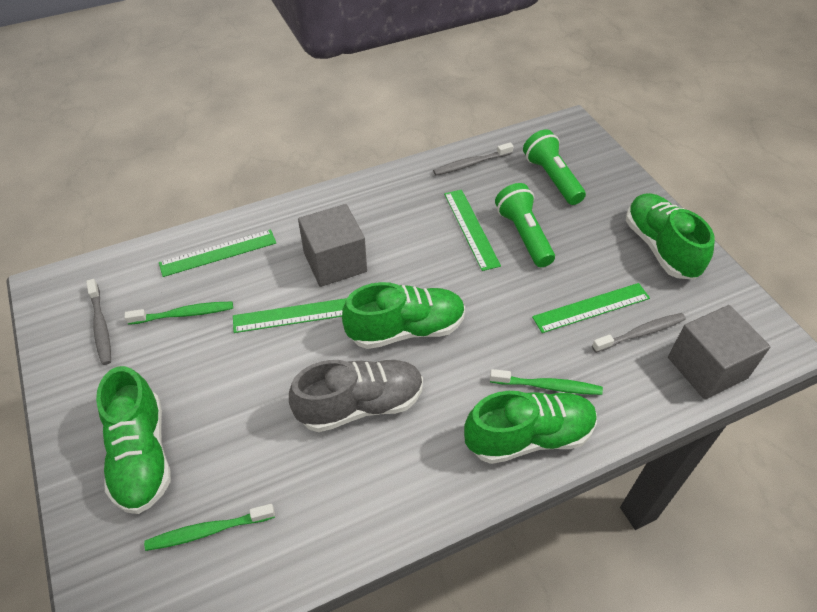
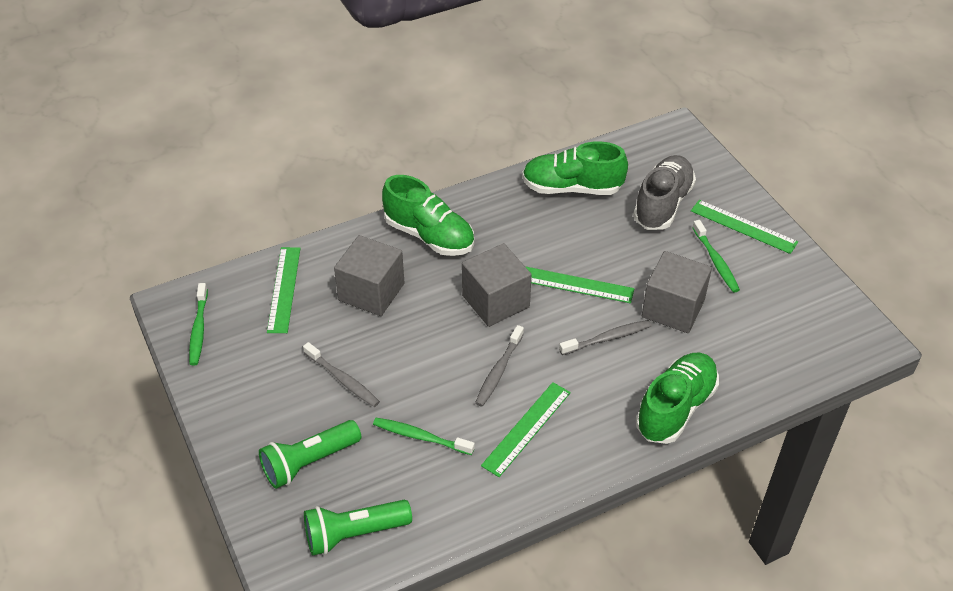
green shoe: [96,366,171,514] [342,282,465,349] [464,391,597,464] [626,193,715,280] = 4 -> [382,175,474,256] [522,141,628,195] [636,353,719,444] = 3
grey cube: [298,204,367,287] [668,305,771,400] = 2 -> [334,235,404,316] [462,243,532,327] [642,251,712,333] = 3

